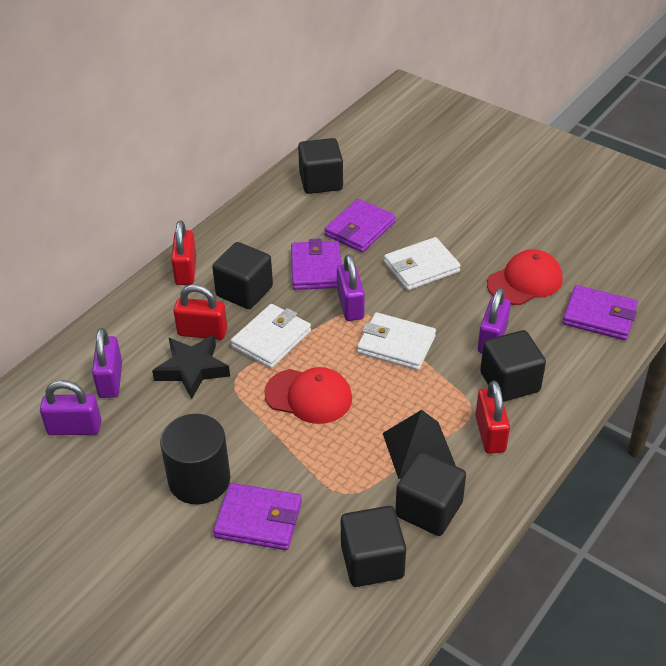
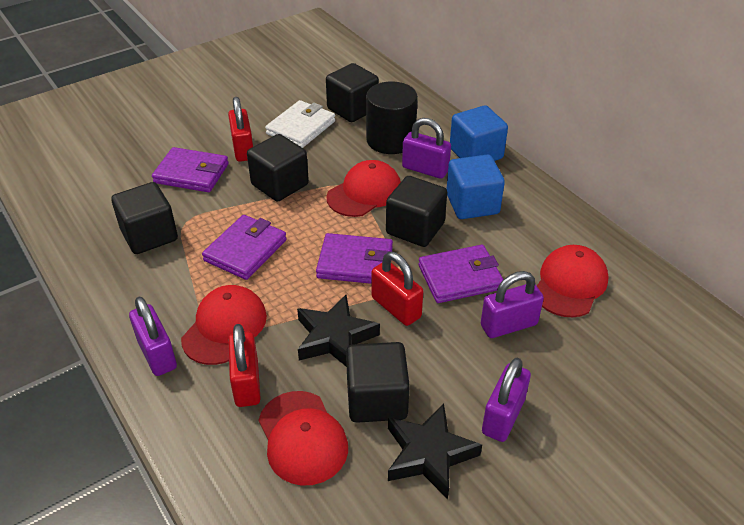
black pyramid: [383,410,456,479] = 1 -> none = 0
black star: [152,335,230,399] = 1 -> [297,295,380,367] [388,403,482,499] = 2
blue cube: none = 0 -> [447,154,505,219] [450,105,508,161] = 2
red cap: [264,367,352,424] [487,249,562,305] = 2 -> [181,285,267,365] [258,391,348,486] [326,160,401,217] [537,245,609,317] = 4
white wallet: [231,304,311,368] [357,312,436,370] [384,237,461,290] = 3 -> [265,100,335,148] = 1

